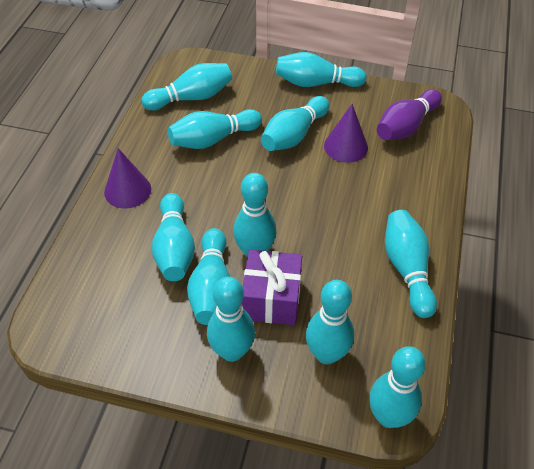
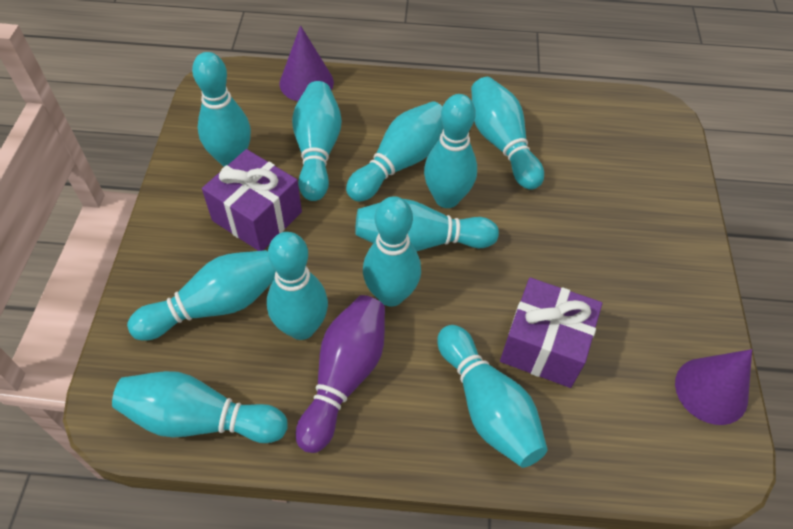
purple gift: [241,249,302,325] = 1 -> [202,149,302,251] [500,278,602,388] = 2

